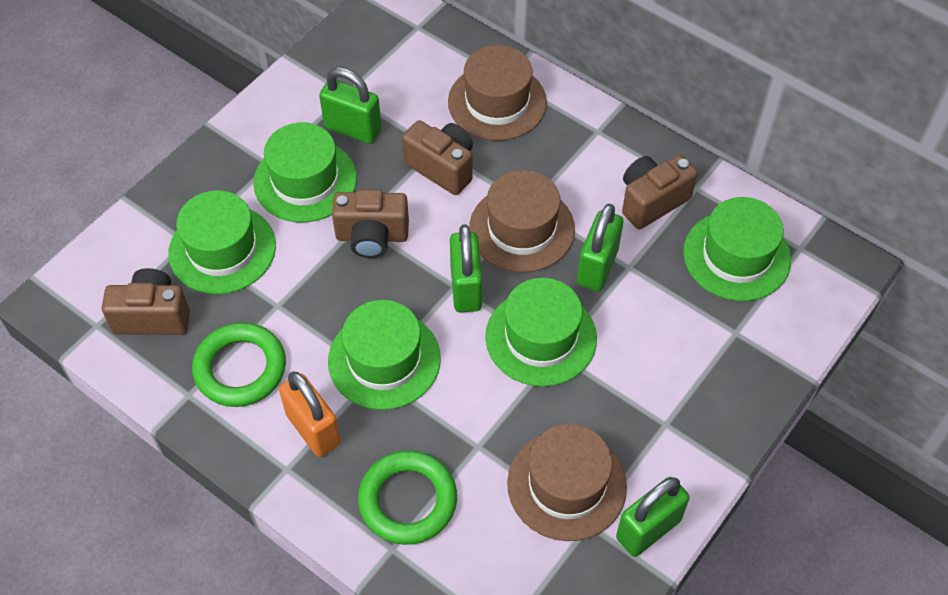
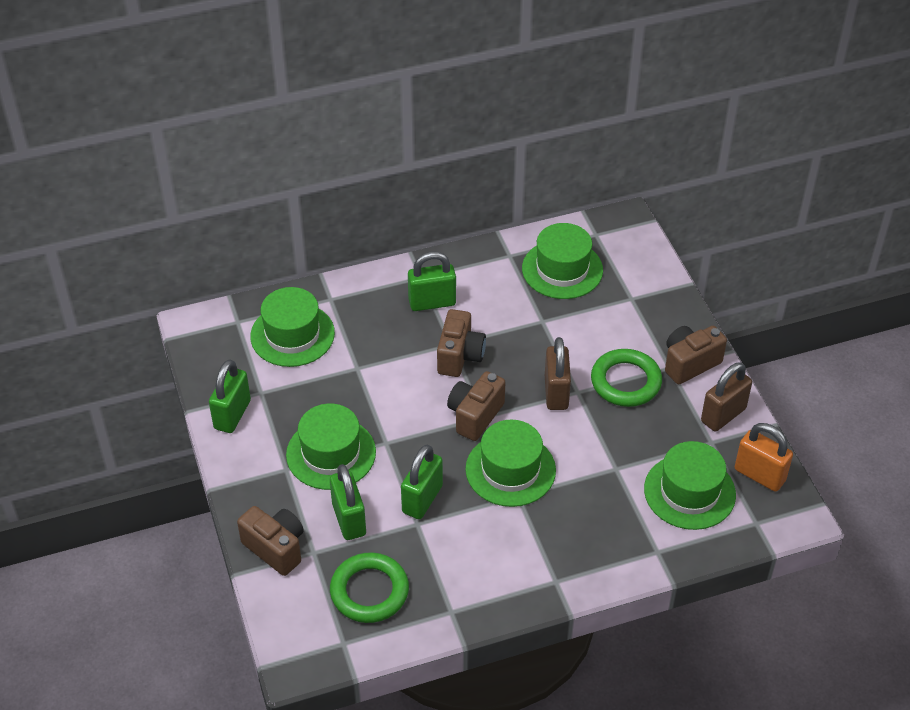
brown hat: [448,45,547,141] [469,170,575,272] [507,424,627,541] = 3 -> none = 0
brown padlock: none = 0 -> [545,337,571,410] [701,362,752,431] = 2

